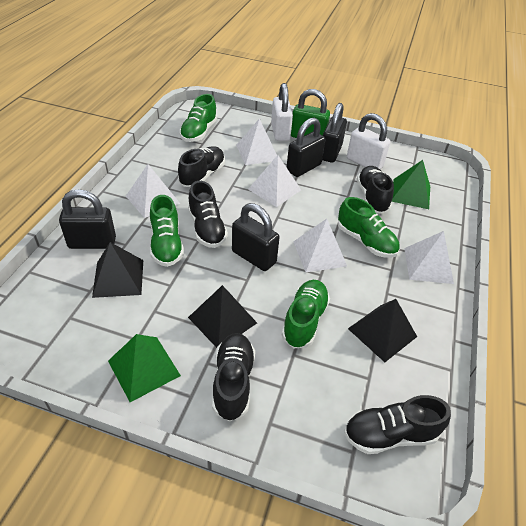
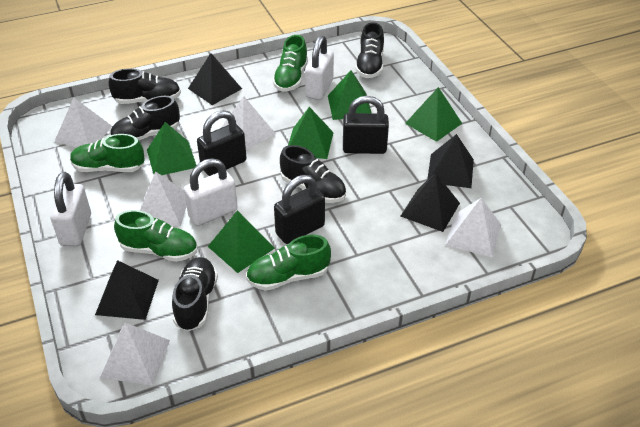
black padlock: [59,189,116,249] [232,203,280,271] [287,118,326,177] [322,103,347,163] = 4 -> [197,110,247,176] [274,175,325,244] [343,96,389,154] = 3
black pyramid: [92,242,143,298] [188,285,257,348] [348,299,417,362] = 3 -> [95,260,159,320] [188,53,242,105] [401,172,460,232] [427,134,474,188] = 4
green padlock: [291,89,330,138] = 1 -> none = 0
green pyramid: [108,334,181,402] [392,160,430,209] = 2 -> [147,122,196,175] [208,210,275,273] [288,107,334,159] [328,70,371,120] [405,87,462,142] = 5
white padlock: [271,83,293,141] [347,113,390,169] = 2 -> [50,172,91,246] [184,158,238,226] [305,36,334,100] = 3

